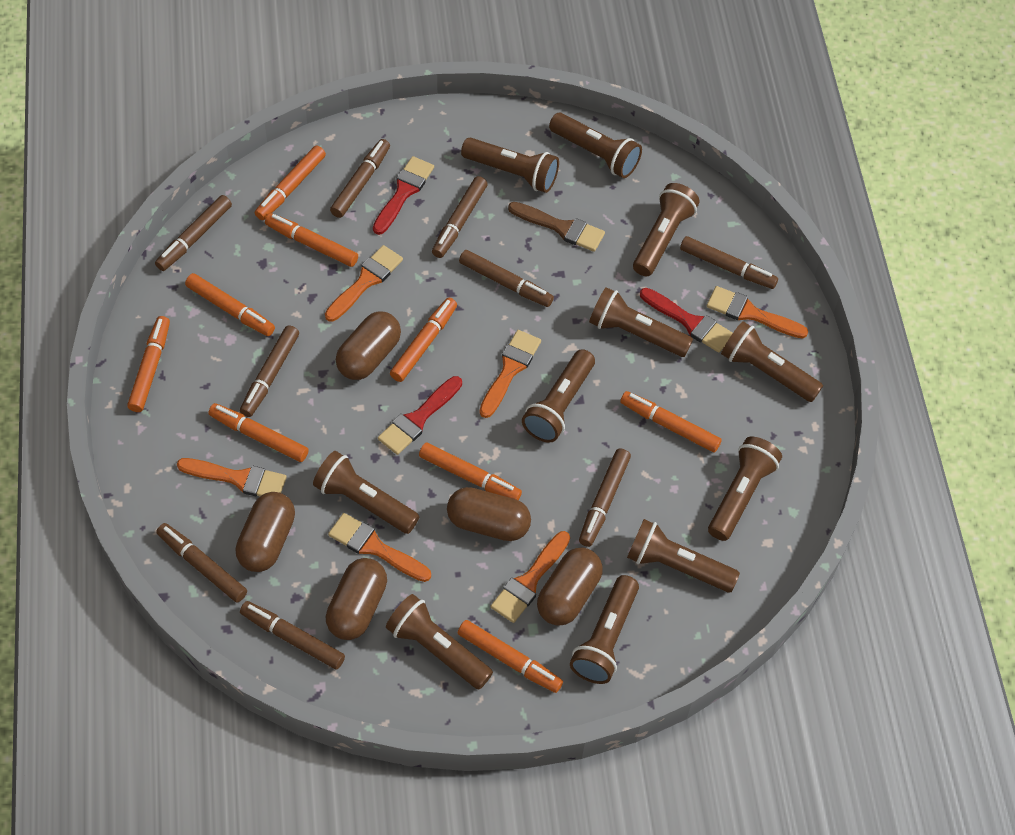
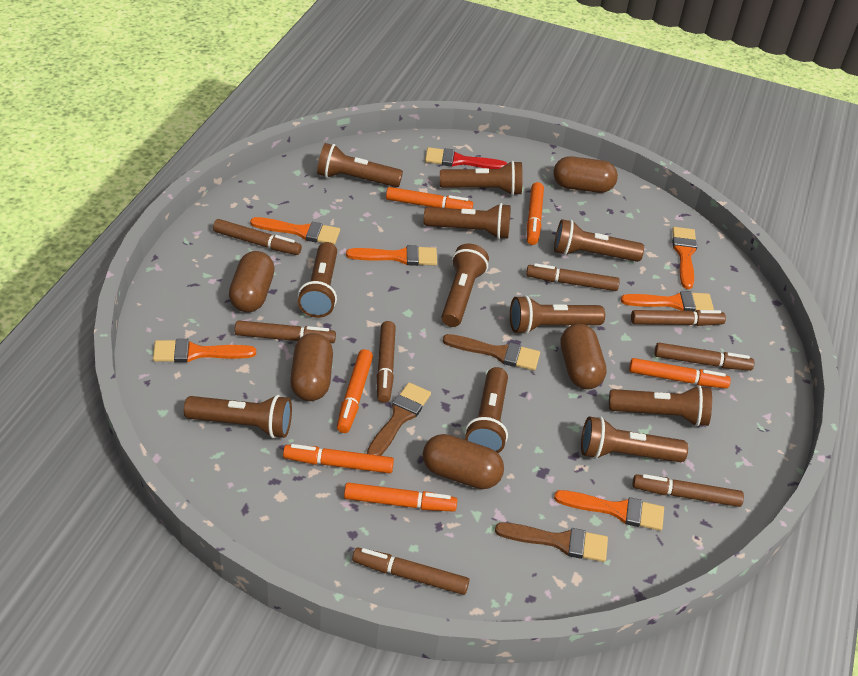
brown brush: [508,202,605,252] = 1 -> [367,382,431,456] [443,334,540,371] [495,522,608,562] = 3
brown marker: [155,195,232,271] [156,523,247,602] [240,325,299,417] [240,601,345,669] [330,139,390,218] [432,176,488,258] [459,250,554,307] [579,449,631,547] [680,236,778,289] = 9 -> [213,219,302,255] [235,320,336,343] [352,547,469,595] [377,321,396,403] [526,263,620,291] [631,310,726,326] [633,474,744,507] [655,343,755,371] = 8
orange marker: [127,316,170,412] [185,273,275,336] [208,403,309,462] [255,146,326,220] [265,213,358,267] [390,298,457,382] [419,443,522,500] [458,620,563,693] [620,391,722,452] = 9 -> [283,444,394,474] [337,349,373,433] [344,483,457,512] [386,187,473,209] [527,182,544,245] [629,358,731,389] = 6
red brush: [373,156,434,235] [378,376,462,455] [640,288,733,353] = 3 -> [425,147,507,169] = 1

